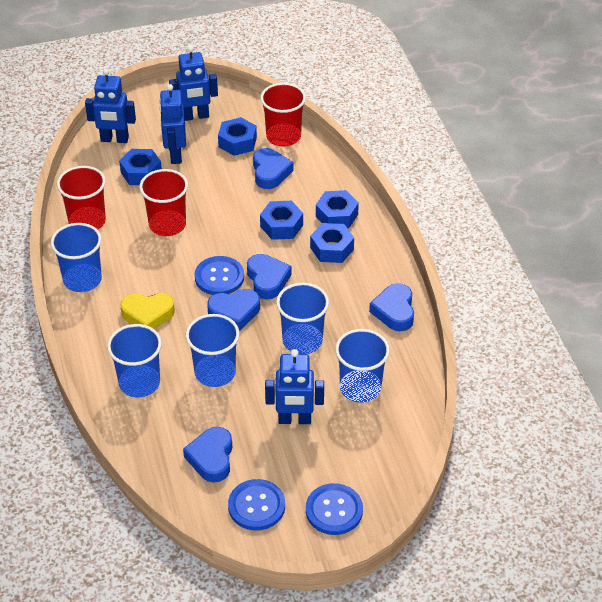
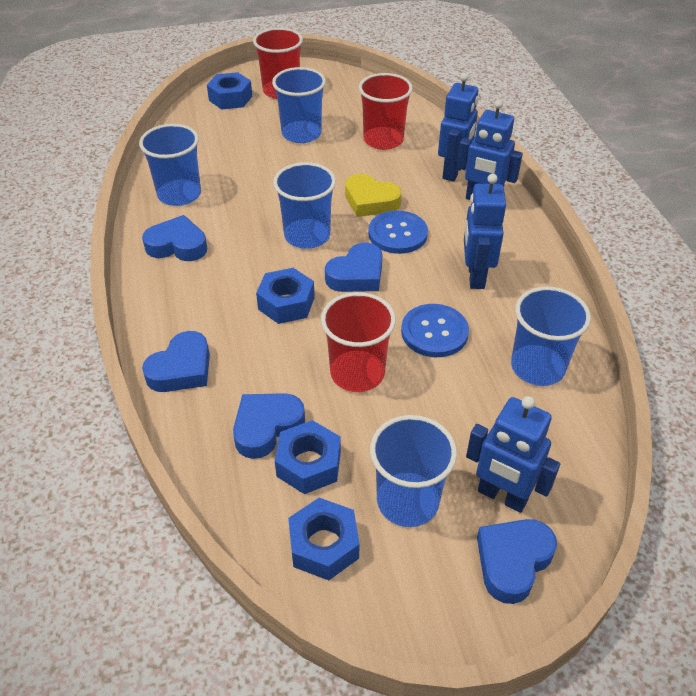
blue button: [195,256,244,295] [228,479,285,531] [306,483,363,535] = 3 -> [368,211,428,254] [401,304,469,357] = 2
blue nut: [119,149,162,185] [218,117,257,156] [260,201,303,240] [310,223,354,263] [316,190,359,228] = 5 -> [207,72,252,110] [256,268,315,324] [275,420,341,494] [288,498,360,580] = 4

